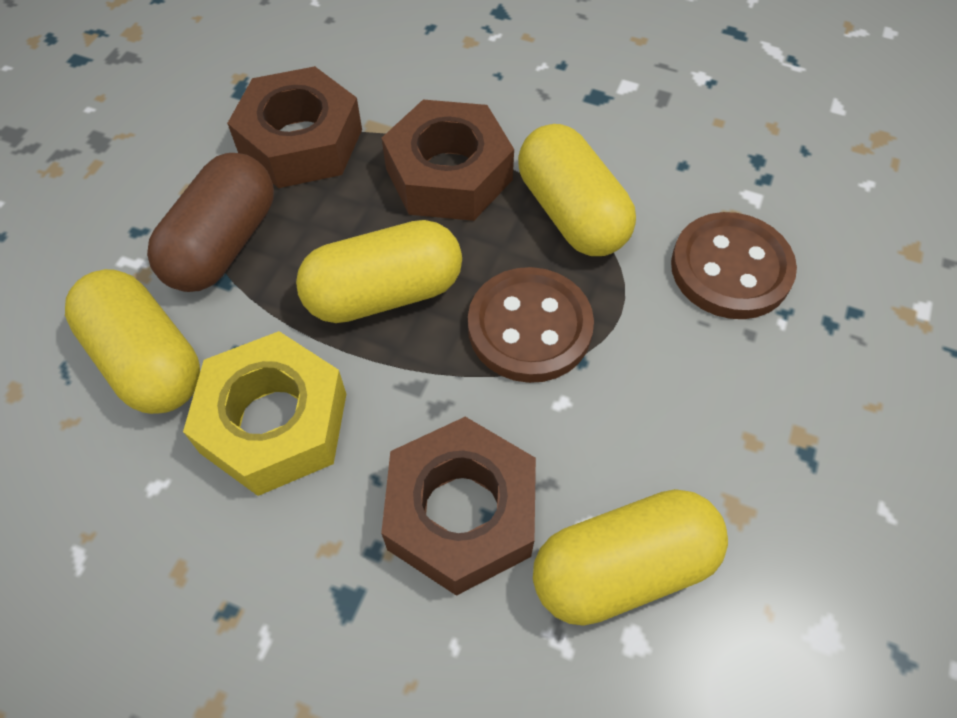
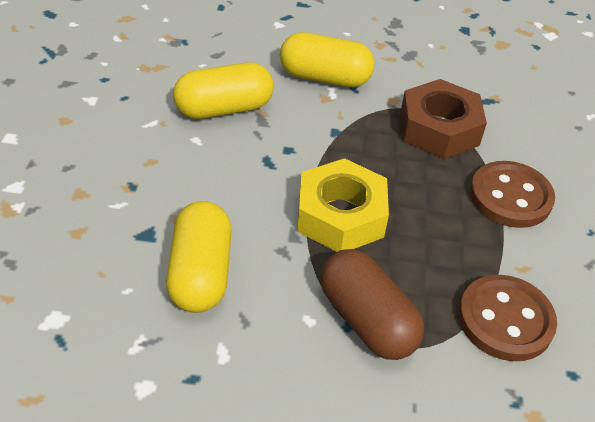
brown nut: [227,66,362,188] [381,417,536,596] [382,100,514,221] = 3 -> [400,79,487,159] = 1
yellow capsule: [65,269,200,414] [296,220,462,323] [518,124,636,256] [533,489,728,626] = 4 -> [166,201,232,313] [173,62,274,119] [280,32,375,87] = 3

